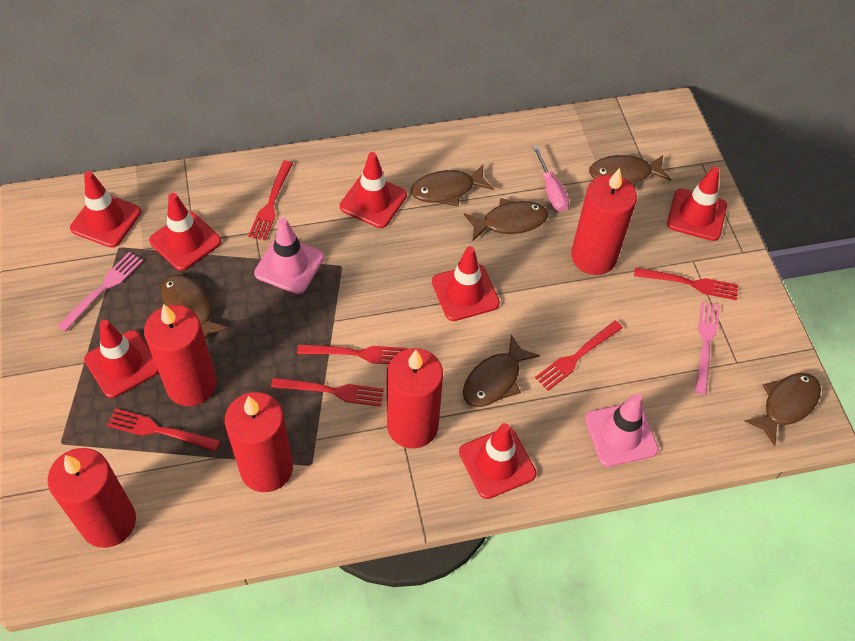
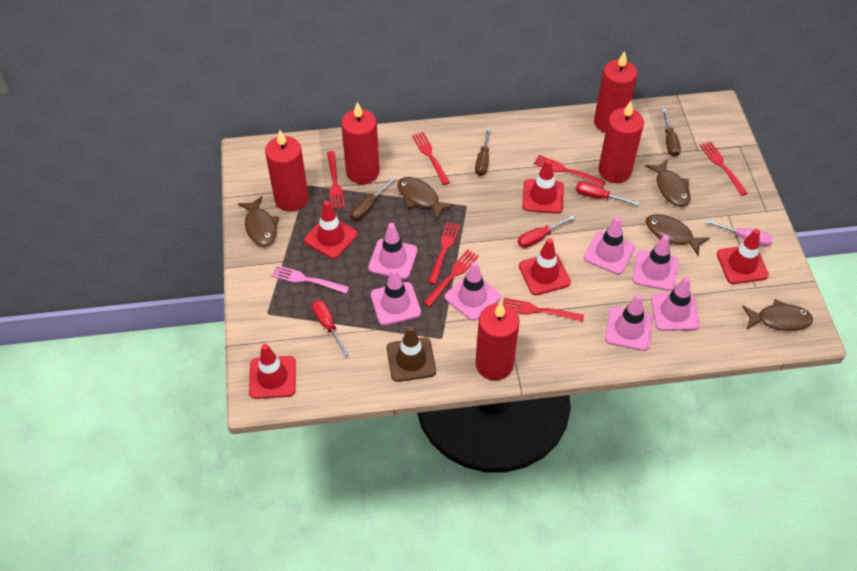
brown fish: [161,274,230,340] [411,165,494,206] [463,335,540,407] [464,198,548,240] [589,155,671,188] [745,373,821,446] = 6 -> [238,196,279,246] [397,177,454,220] [645,159,691,207] [645,214,710,256] [742,299,813,331] = 5
brown screwdriver: none = 0 -> [350,177,395,221] [475,127,491,176] [662,109,681,157] = 3
brown traffic cone: none = 0 -> [387,326,436,382] = 1
pink fork: [58,252,143,332] [695,301,720,394] = 2 -> [271,265,349,294] = 1
pink traffic cone: [254,218,324,294] [585,394,659,467] = 2 -> [368,223,418,279] [371,268,421,326] [445,261,501,321] [584,216,635,275] [605,294,653,351] [632,235,679,291] [651,277,700,331] = 7
red fork: [107,408,220,451] [248,160,293,241] [271,377,384,407] [297,344,408,364] [535,321,623,391] [634,267,738,300] = 6 -> [327,151,345,209] [412,132,450,185] [423,250,479,307] [428,222,460,285] [503,298,584,322] [534,155,606,187] [700,141,747,196] = 7
red screwdriver: none = 0 -> [312,300,349,356] [518,215,575,248] [576,181,639,205] = 3
red traffic cone: [70,171,141,248] [84,320,159,398] [149,193,222,271] [340,152,407,228] [432,246,500,321] [459,423,536,499] [667,167,727,241] = 7 -> [249,344,296,399] [304,201,358,259] [519,238,571,295] [522,159,564,214] [717,229,769,284] = 5

